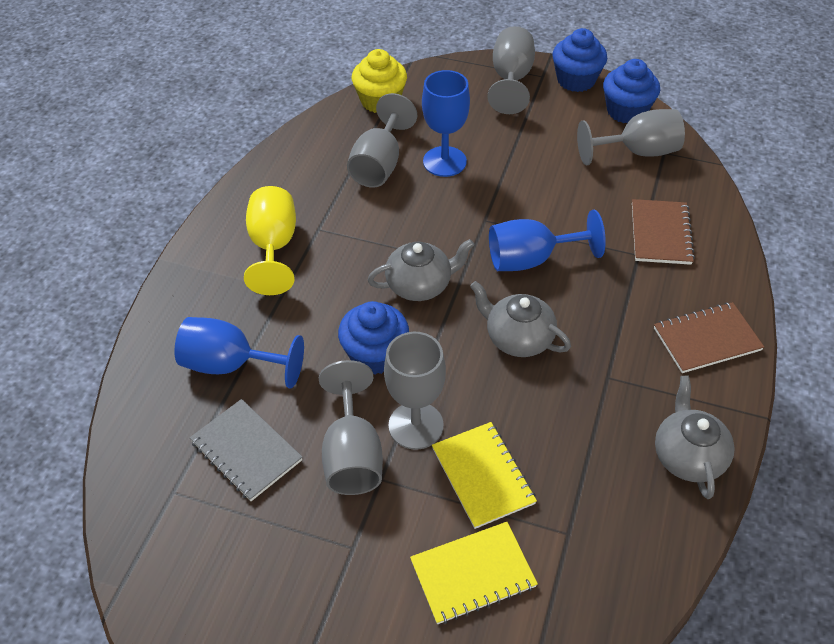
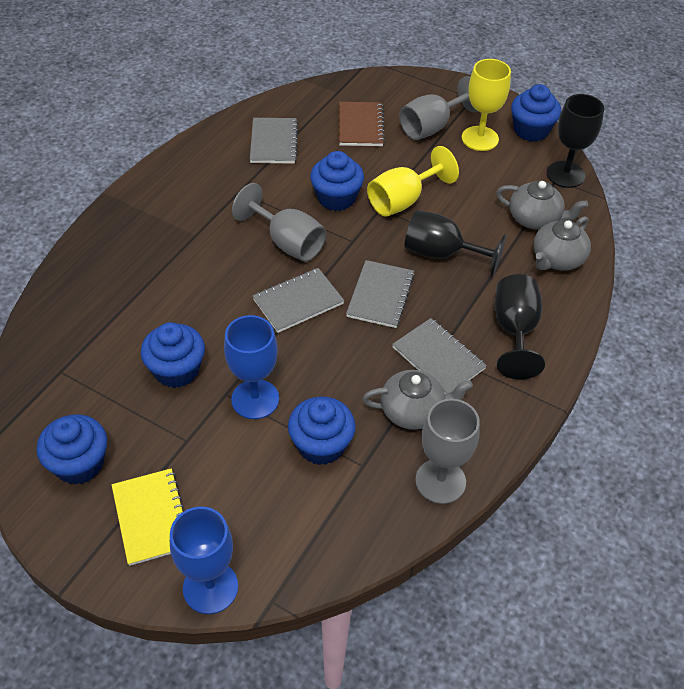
black goblet: none = 0 -> [405,210,506,276] [495,274,545,380] [546,94,604,188] = 3
blue cupcake: [338,301,409,374] [552,28,607,92] [603,59,660,123] = 3 -> [37,414,107,485] [141,322,205,388] [288,396,356,465] [310,151,364,211] [511,84,561,142] = 5
blue goblet: [175,317,304,389] [422,70,470,177] [489,210,606,271] = 3 -> [170,506,238,614] [224,315,279,419] = 2
brown notebook: [632,199,695,265] [654,302,764,373] = 2 -> [339,102,385,146] = 1
grey goblet: [319,360,383,495] [347,93,417,188] [384,332,446,450] [488,26,535,114] [577,109,685,165] = 5 -> [232,183,326,262] [399,76,478,140] [415,399,480,504] = 3
grey notebook: [190,399,302,501] = 1 -> [250,118,298,164] [253,268,344,333] [346,260,415,328] [392,318,487,394] = 4
yellow cupcake: [352,49,407,113] = 1 -> none = 0
yellow goblet: [244,186,296,295] = 1 -> [367,146,459,217] [462,59,511,151] = 2
yellow notebook: [410,522,538,624] [432,422,537,529] = 2 -> [112,468,184,566] = 1

